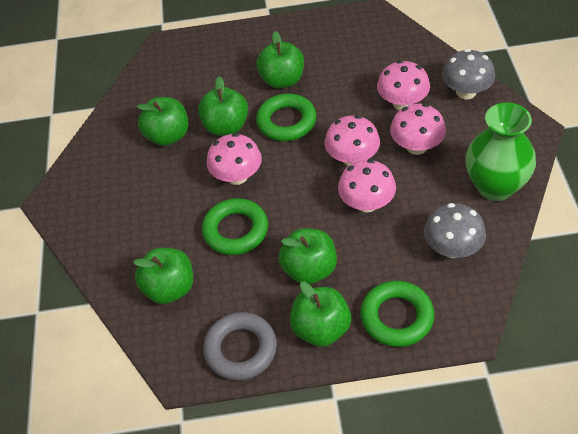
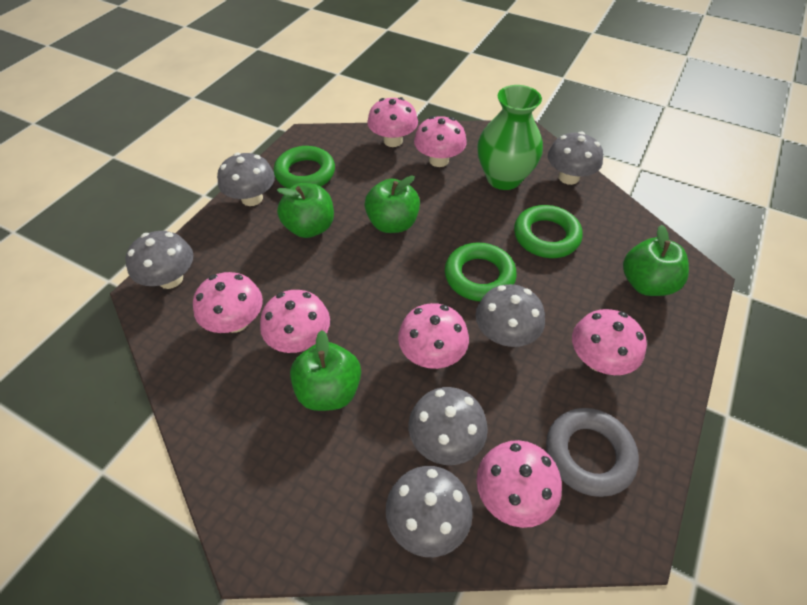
green apple: [133,248,193,304] [137,97,189,146] [198,76,248,136] [256,31,304,88] [279,228,337,284] [290,281,351,347] = 6 -> [277,183,334,238] [290,330,361,411] [364,175,420,233] [623,225,689,296] = 4
grey mushroom: [424,203,486,258] [442,49,495,99] = 2 -> [125,231,193,289] [217,153,275,206] [386,466,473,557] [408,387,488,465] [476,284,545,347] [548,132,603,185] = 6
pink mushroom: [207,133,262,185] [325,115,380,166] [338,159,396,213] [377,60,430,110] [390,104,446,155] = 5 -> [193,272,263,333] [260,290,330,353] [367,97,418,147] [398,303,469,369] [414,116,467,167] [477,440,562,528] [572,309,647,375] = 7

